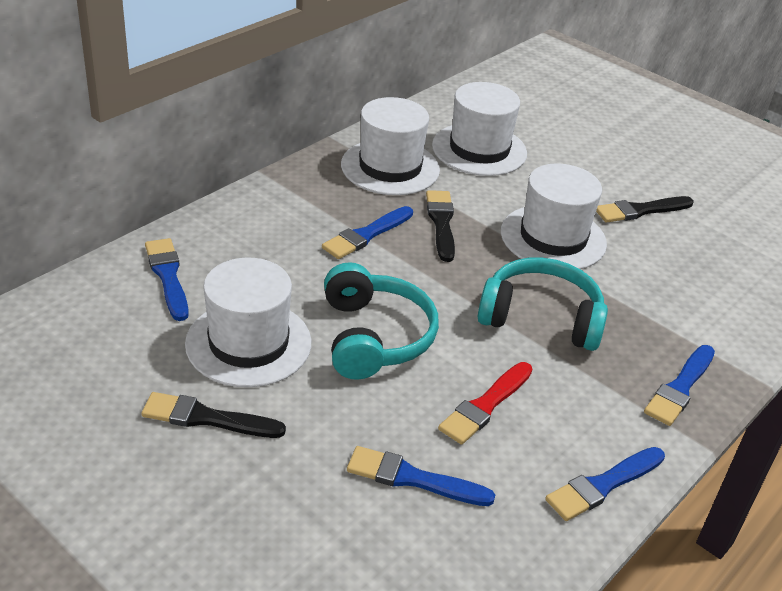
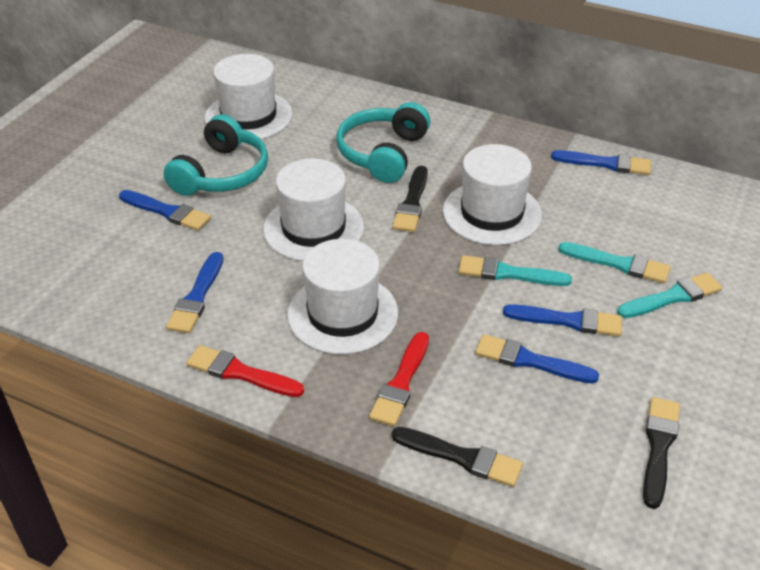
red brush: [438,362,532,445] = 1 -> [187,345,304,397] [369,332,429,426] = 2
turquoise brush: none = 0 -> [458,255,572,286] [558,242,671,283] [617,272,722,318] = 3

